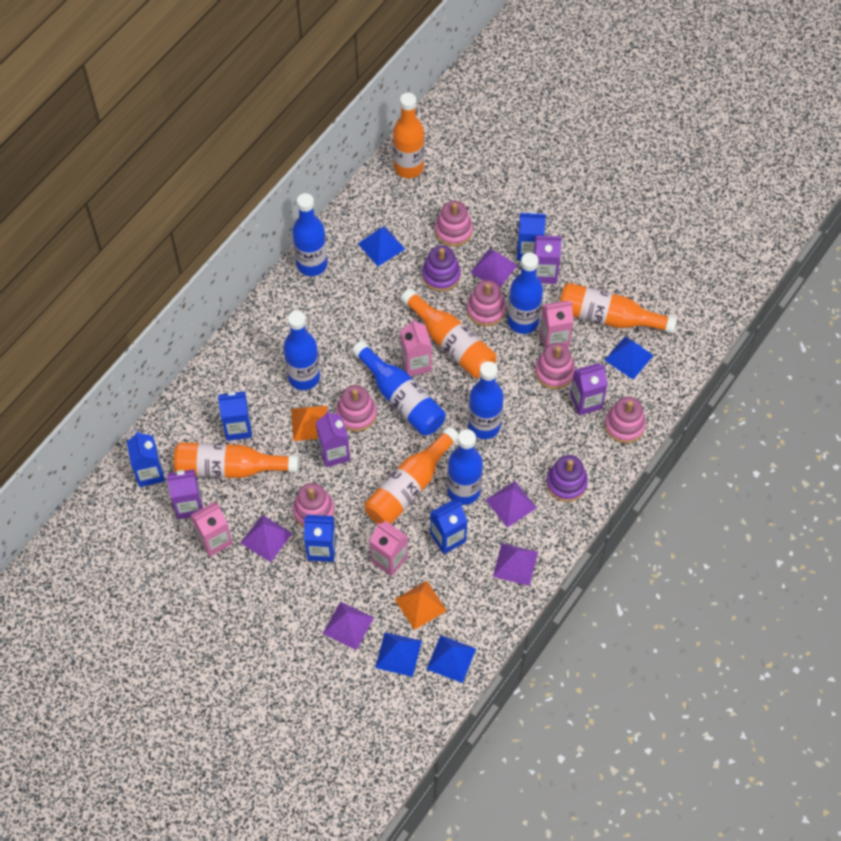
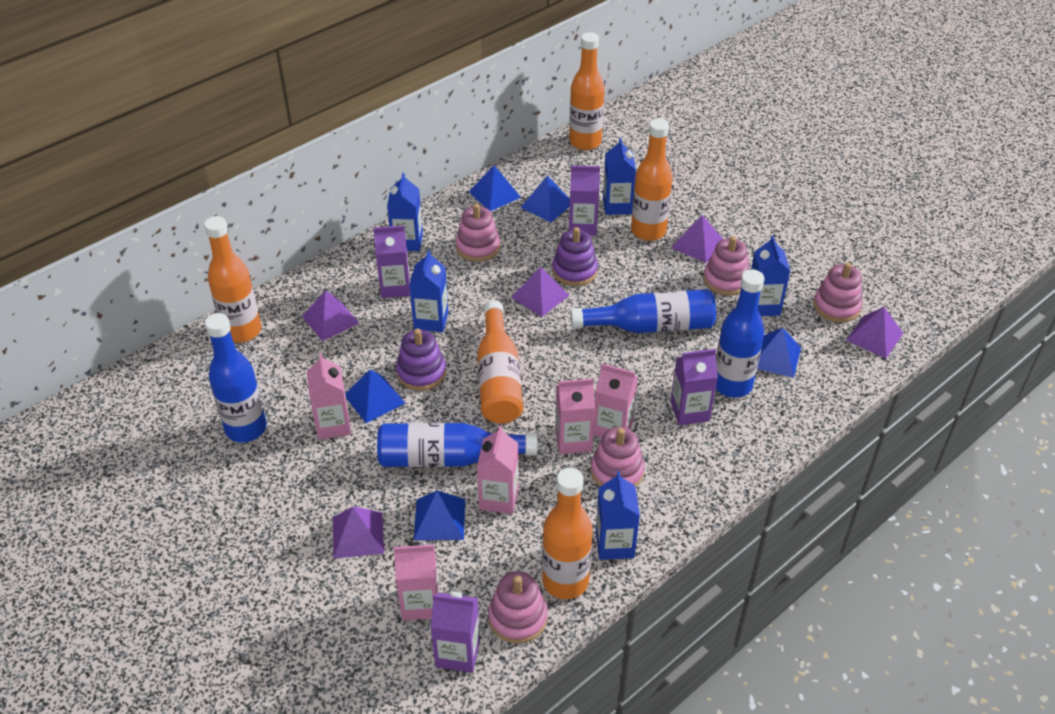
blue bottle: [283,311,320,390] [292,193,328,276] [352,341,445,435] [447,429,483,505] [468,361,504,439] [507,253,543,334] = 6 -> [205,313,267,443] [377,423,538,467] [570,289,716,333] [716,269,765,398] = 4
blue pyramid: [358,226,405,266] [375,632,422,677] [427,635,476,683] [605,336,654,379] = 4 -> [345,369,405,423] [414,491,465,540] [469,165,521,211] [520,175,570,222] [757,327,801,378] = 5
orange pyramid: [291,406,327,441] [395,581,447,630] = 2 -> none = 0
pink carton: [191,502,233,557] [370,521,408,576] [401,319,432,376] [540,300,574,349] = 4 -> [307,353,351,440] [394,542,439,621] [477,425,519,514] [555,379,595,454] [593,364,638,438] = 5
pink stacking toy: [293,483,335,527] [336,385,377,432] [435,201,473,247] [467,280,506,326] [535,343,575,389] [605,397,646,443] = 6 -> [456,204,500,262] [488,571,548,644] [591,427,645,487] [704,236,749,295] [814,262,863,323] = 5

